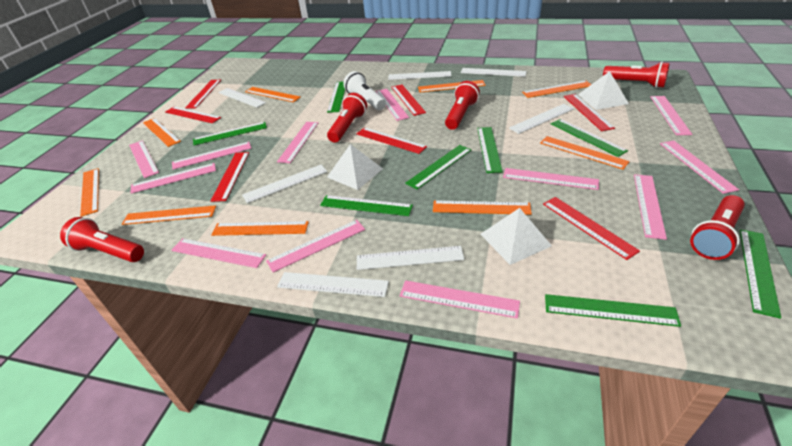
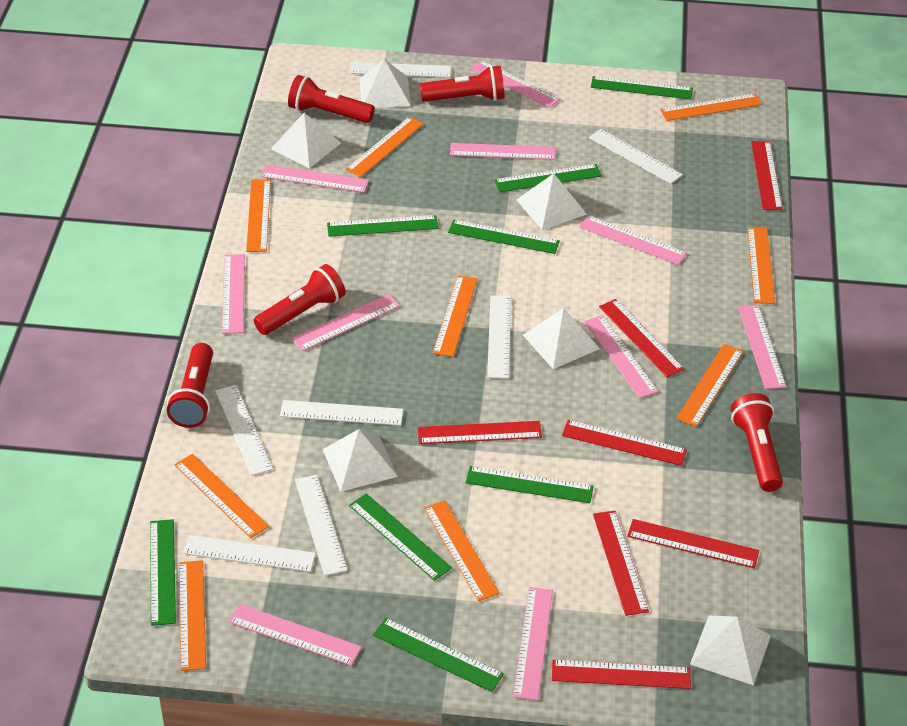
pink ruler: [129,140,159,178] [130,163,216,194] [171,238,266,268] [172,142,251,169] [266,220,365,273] [277,122,318,163] [376,89,409,121] [400,280,520,319] [503,168,599,190] [634,174,667,240] [650,96,692,135] [660,140,739,194] = 12 -> [222,254,245,334] [229,604,362,666] [261,164,369,193] [291,294,400,351] [450,143,556,160] [470,60,561,108] [513,587,553,701] [579,215,687,265] [584,315,658,398] [738,305,786,389] = 10
white flashlight: [343,71,386,110] = 1 -> none = 0
white pyramid: [327,144,383,190] [480,208,552,265] [578,71,629,110] = 3 -> [271,113,341,168] [323,429,398,492] [360,59,411,108] [516,173,587,230] [523,308,600,369] [690,616,771,685] = 6

